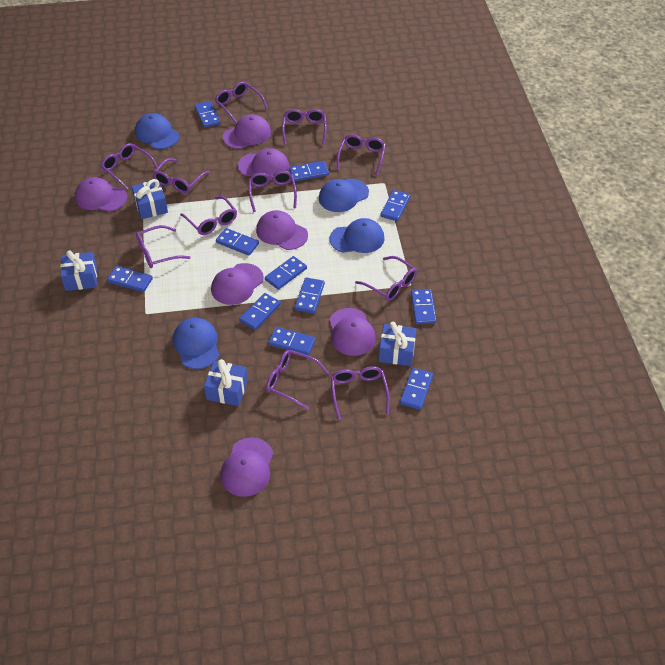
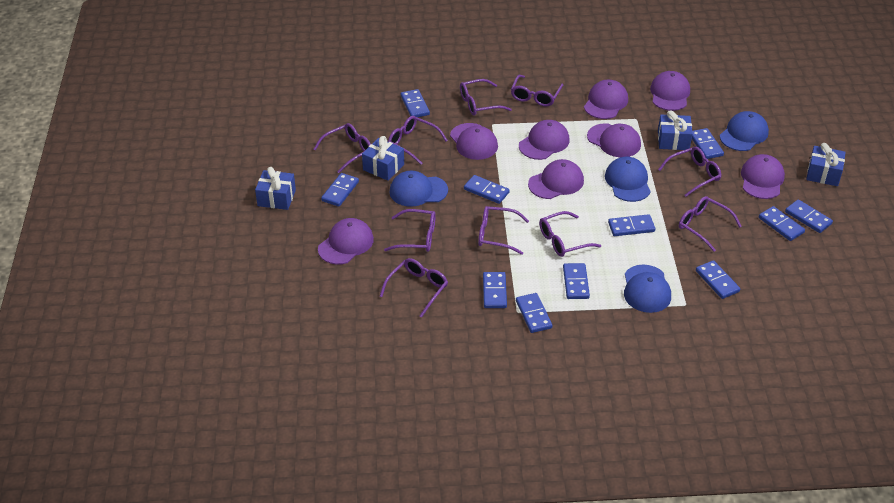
purple cap: [75,177,127,212] [211,263,264,305] [220,437,273,497] [223,115,271,149] [238,148,289,180] [256,210,308,250] [329,308,376,356] = 7 -> [318,218,374,265] [450,123,498,160] [519,120,570,160] [528,159,584,199] [584,80,628,119] [587,123,641,157] [650,71,690,111] [741,154,785,199] = 8
purple glasses: [101,143,158,190] [136,225,190,268] [153,158,210,193] [180,196,237,235] [215,82,268,124] [249,171,297,212] [266,350,329,410] [282,109,327,145] [331,366,390,420] [337,134,385,175] [355,256,417,301] = 11 -> [313,123,371,173] [380,258,448,318] [384,209,436,252] [388,116,448,165] [460,79,512,116] [478,206,529,255] [511,75,563,107] [539,211,601,257] [658,147,721,197] [679,196,742,252] = 10

